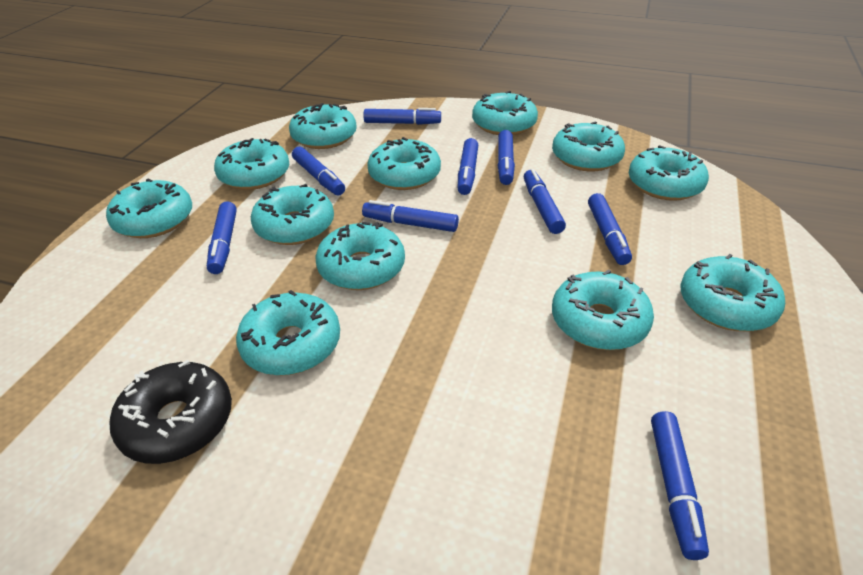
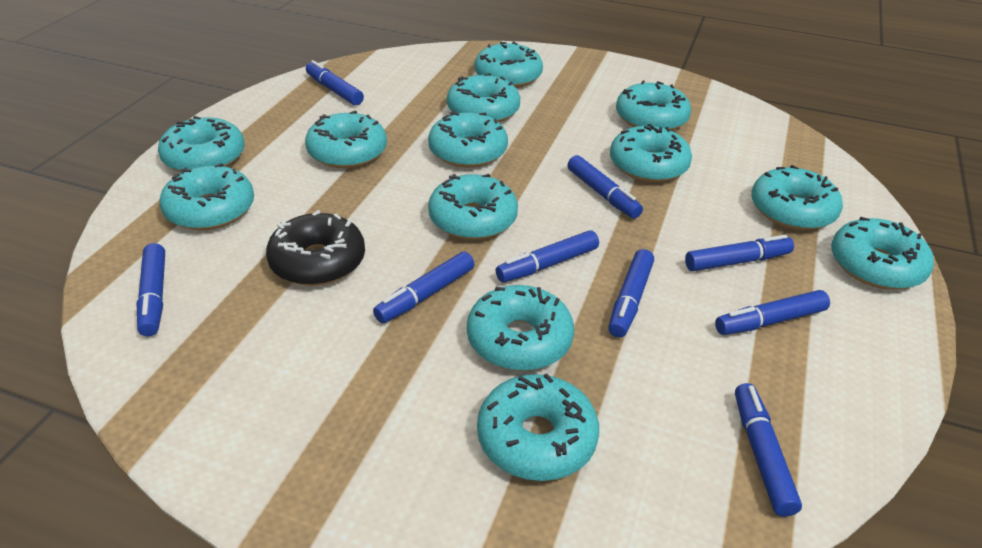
turquoise donut: [106,179,192,238] [214,138,289,190] [236,290,340,376] [251,184,334,245] [289,103,357,149] [316,222,405,290] [367,137,441,190] [472,91,538,135] [552,121,625,171] [552,270,654,350] [629,145,709,201] [680,254,785,332] = 12 -> [158,116,245,172] [159,163,254,230] [305,110,387,168] [428,111,508,168] [428,174,518,240] [447,73,520,122] [467,285,574,371] [475,42,543,88] [477,374,599,481] [610,124,692,182] [616,81,691,131] [751,165,843,230] [831,217,934,290] = 13

